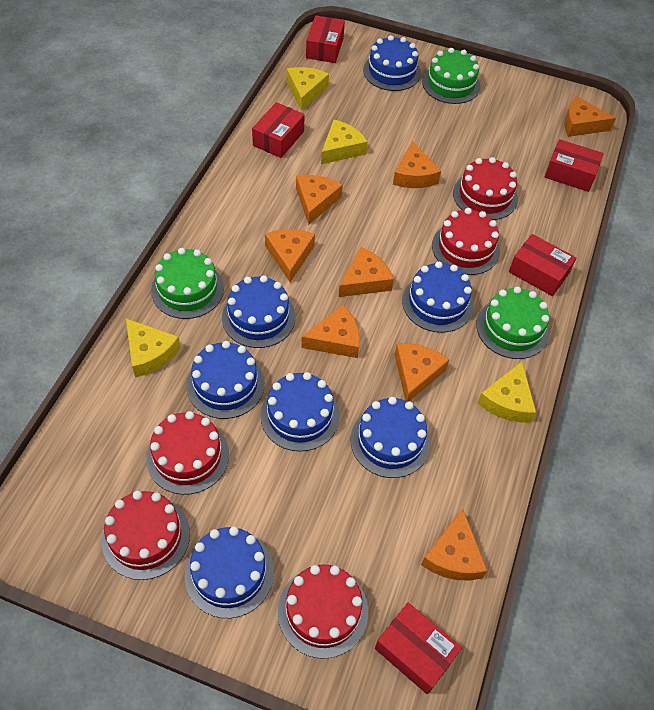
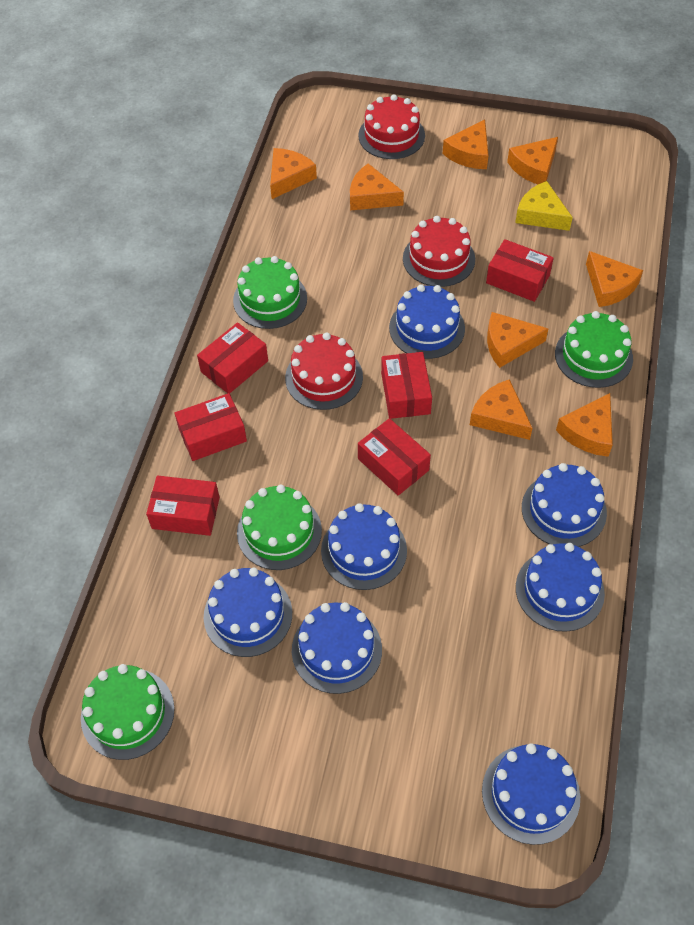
green cake: [151,248,224,319] [422,48,481,104] [476,286,549,359] = 3 -> [81,664,175,760] [233,256,307,329] [237,485,322,570] [555,311,633,388] = 4
red box: [252,102,305,158] [306,15,345,63] [375,603,462,694] [509,234,576,296] [545,139,604,192] = 5 -> [146,475,220,536] [174,393,247,461] [197,322,268,394] [358,418,431,496] [381,352,432,419] [486,239,554,302] = 6
red cake: [102,491,190,580] [146,411,229,495] [278,565,368,659] [432,208,500,275] [453,157,518,220] = 5 -> [285,332,363,410] [358,94,425,159] [403,216,475,287] = 3
yellow cheese: [126,319,181,377] [287,67,329,111] [321,120,368,164] [478,362,536,423] = 4 -> [515,181,573,231] = 1

